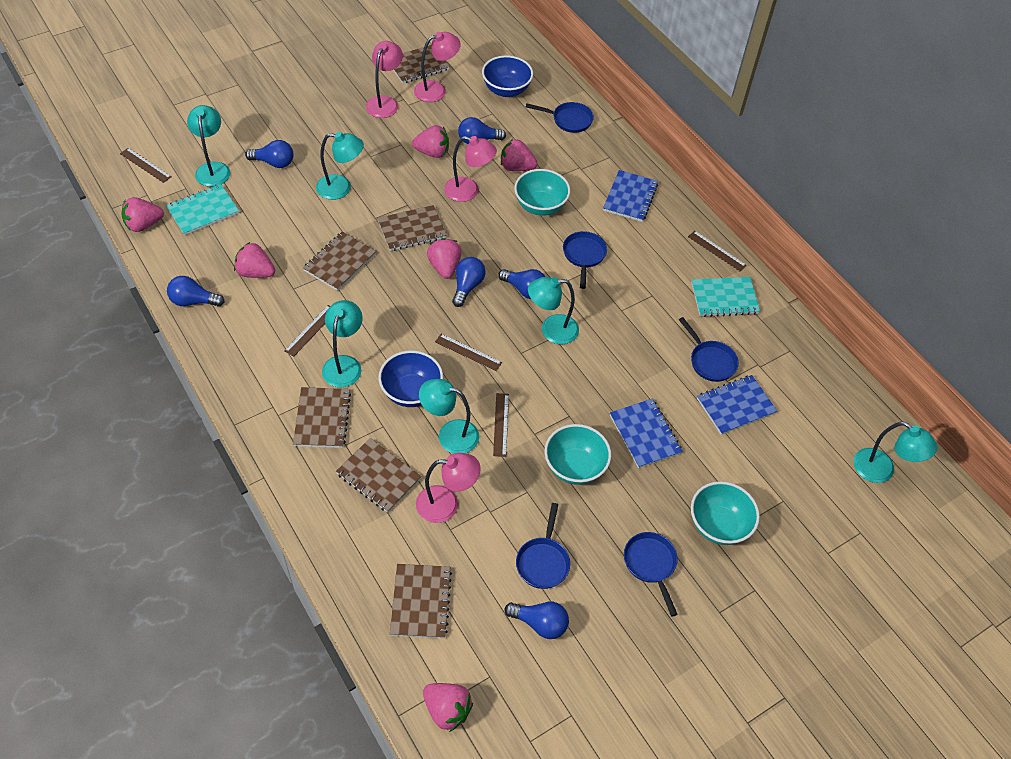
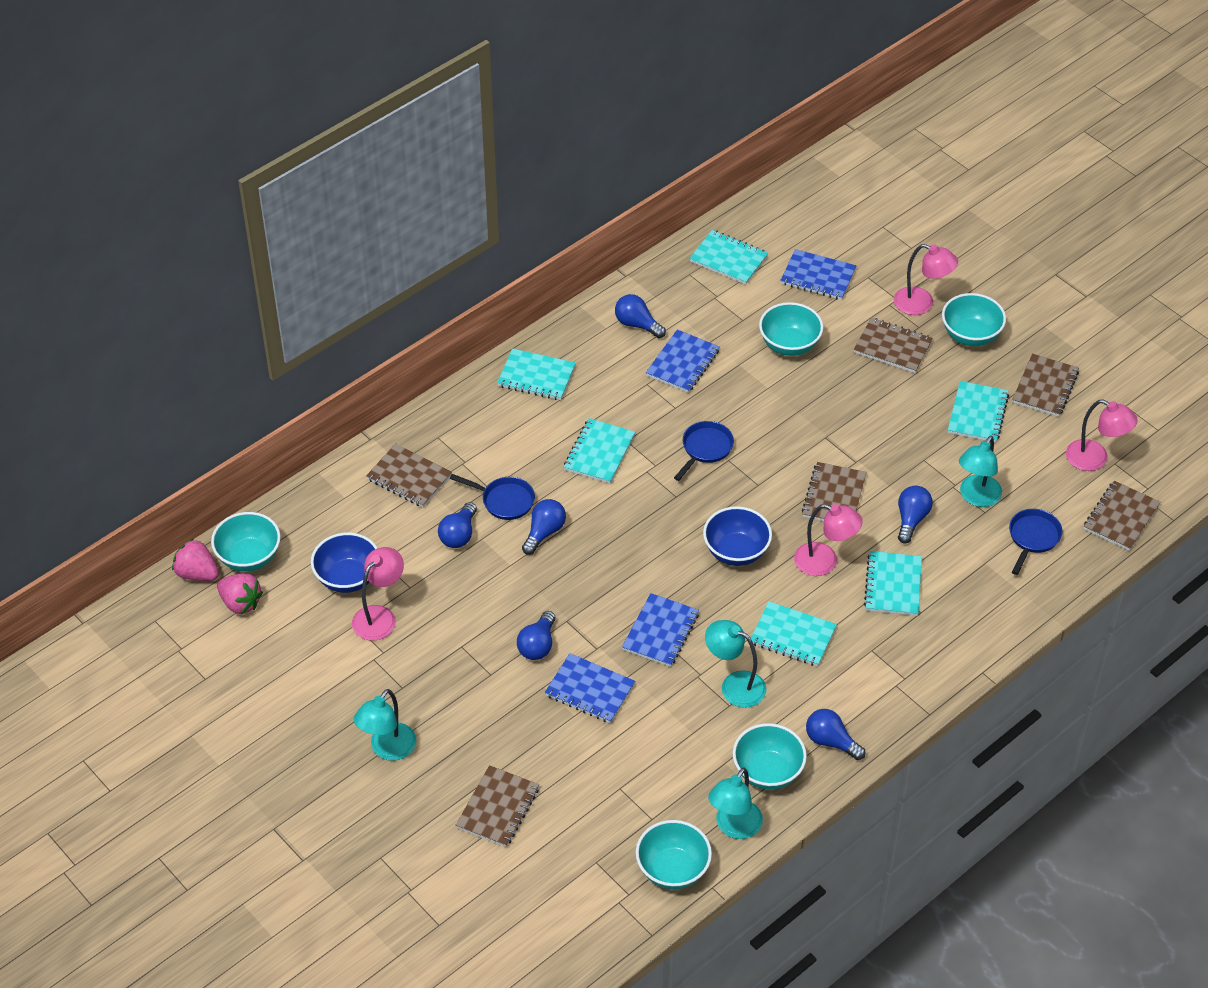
blue notebook: [603,170,658,222] [610,399,683,468] [697,375,777,435] = 3 -> [544,653,635,723] [622,593,699,667] [646,330,720,393] [780,249,856,300] = 4
blue pan: [516,503,570,589] [526,102,594,133] [563,231,607,289] [624,532,678,617] [679,317,739,382] = 5 -> [450,474,535,520] [674,421,734,481] [1009,509,1063,575] = 3
brown ruler: [120,148,172,183] [284,305,330,357] [435,334,502,371] [493,393,509,457] [688,231,747,271] = 5 -> none = 0
pink strawberry: [121,197,164,232] [234,242,275,278] [412,125,449,158] [423,683,473,732] [427,238,462,279] [501,139,538,171] = 6 -> [172,539,219,581] [217,573,263,614] = 2
turquoise bowl: [514,169,570,216] [545,424,611,485] [691,481,760,545] = 3 -> [211,512,281,571] [636,820,712,889] [733,723,807,790] [759,302,823,356] [942,293,1006,346] = 5
turquoise lamp: [187,105,230,187] [316,132,364,200] [322,300,363,387] [419,379,479,454] [528,277,579,344] [853,422,937,483] = 6 -> [354,689,416,761] [705,620,767,708] [708,768,763,839] [959,436,1002,507] = 4
turquoise notebook: [166,184,239,235] [691,277,760,317] = 2 -> [497,348,576,400] [564,418,635,483] [689,230,768,284] [751,601,837,667] [864,551,922,616] [948,381,1009,443] = 6

